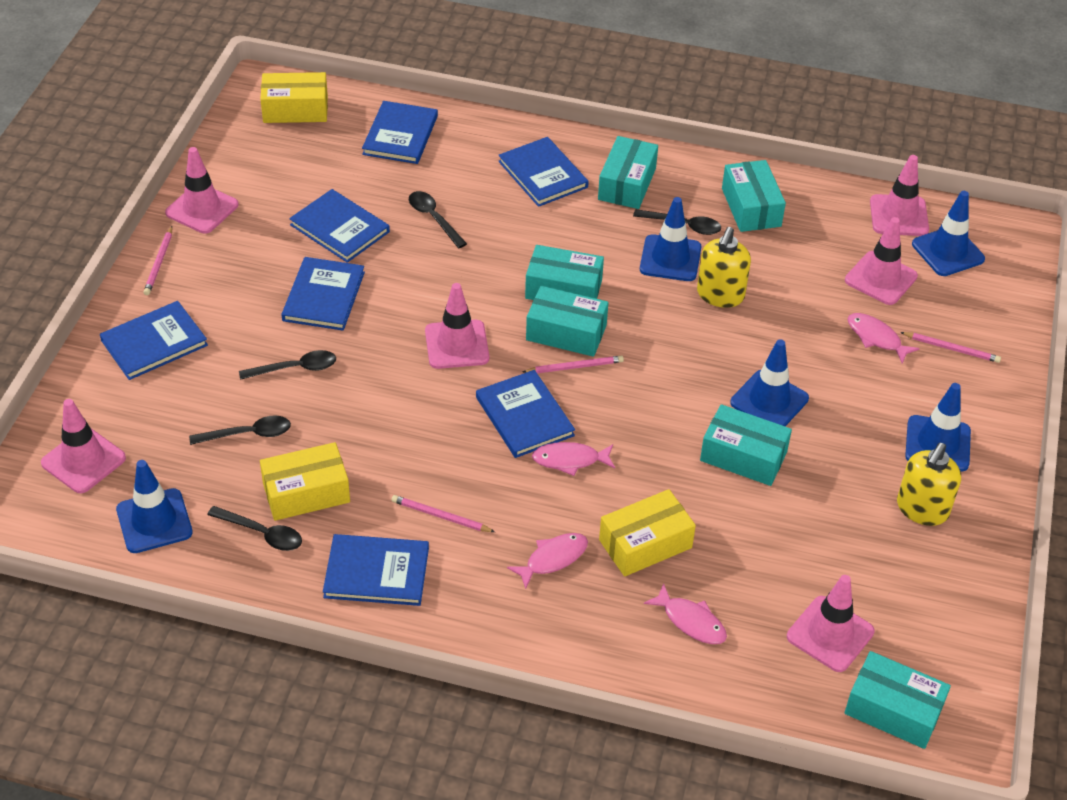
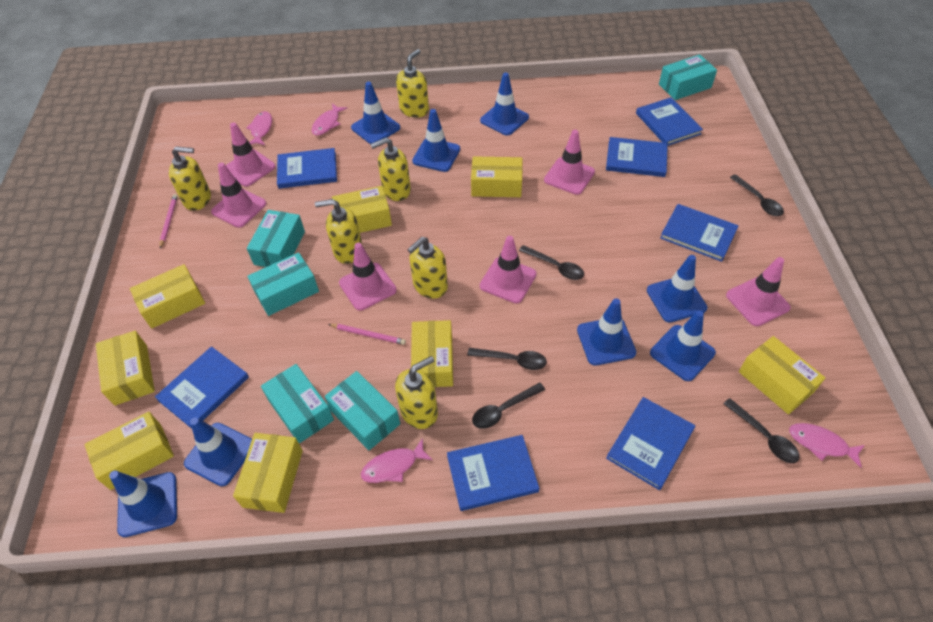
blue traffic cone: [116,460,193,553] [640,197,701,281] [730,339,809,426] [905,383,971,472] [912,191,985,276] = 5 -> [109,471,177,537] [184,417,252,486] [351,82,400,144] [412,109,460,172] [480,73,529,136] [577,298,636,366] [647,255,707,323] [650,310,716,381] = 8
pink pencil: [143,226,172,295] [391,495,495,532] [523,356,624,373] [900,332,1001,363] = 4 -> [160,194,178,249] [328,324,406,345] = 2
turquoise box: [525,245,604,300] [526,286,609,357] [598,136,658,209] [700,404,792,486] [722,160,786,232] [845,651,951,749] = 6 -> [247,210,305,267] [247,252,319,316] [261,364,334,443] [325,371,400,450] [659,55,717,100] = 5
yellow box: [260,72,328,123] [260,442,350,521] [599,489,696,576] = 3 -> [85,412,174,490] [96,331,155,406] [130,264,205,329] [233,433,303,513] [332,186,392,233] [411,320,453,387] [471,156,523,197] [739,336,825,414] = 8
yellow soap dispenser: [697,227,751,308] [897,443,961,526] = 2 -> [169,146,211,211] [315,199,363,264] [370,138,411,201] [395,356,438,429] [396,49,429,118] [407,237,448,299] = 6

